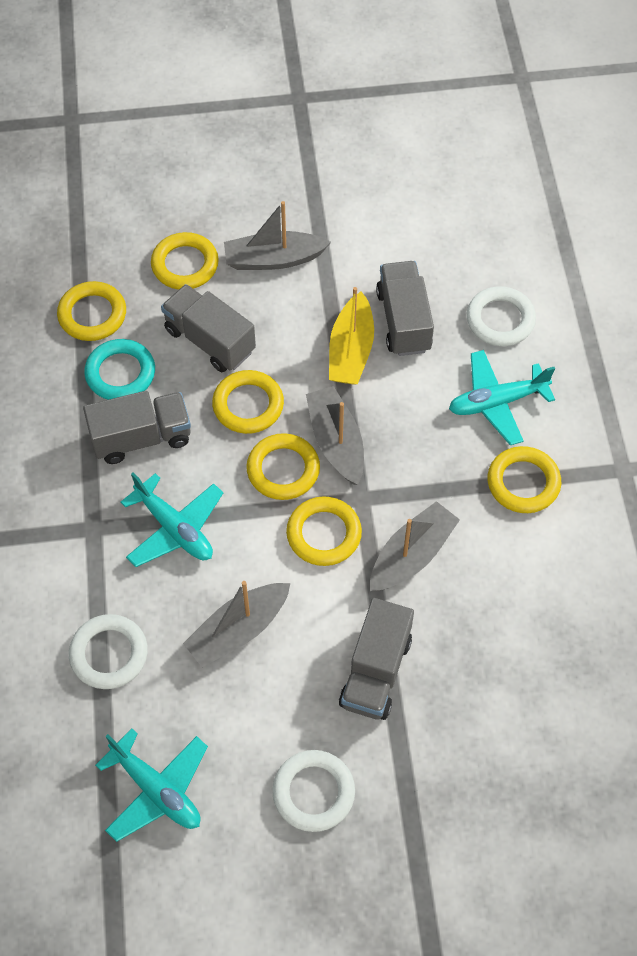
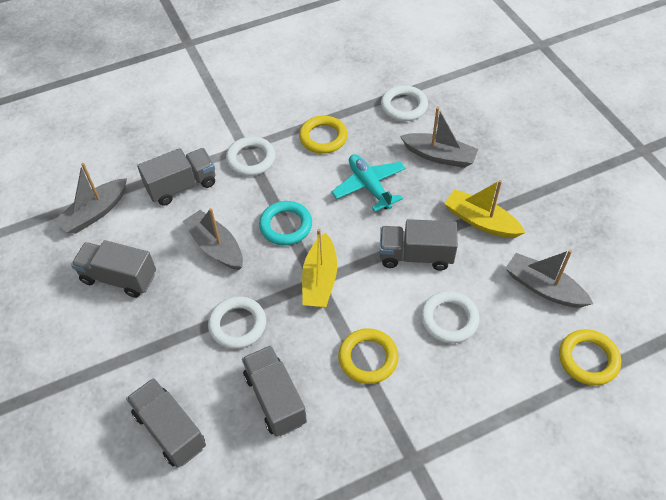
grey truck: [83,391,191,464] [161,284,256,372] [339,598,414,720] [376,261,434,356] = 4 -> [71,240,156,298] [126,378,206,468] [137,148,215,206] [242,345,307,437] [380,219,458,271] = 5
turquoise plane: [95,729,208,842] [120,472,223,567] [449,350,555,445] = 3 -> [332,154,406,212] = 1
white ring: [69,614,148,689] [272,750,355,832] [467,286,536,346] = 3 -> [208,296,266,349] [226,137,276,176] [381,85,428,121] [421,291,479,343] = 4
yellow boat: [329,287,374,385] = 1 -> [302,229,337,307] [444,180,525,238] = 2
yellow ring: [57,281,126,341] [151,232,219,290] [212,370,284,434] [246,433,320,500] [286,497,362,566] [487,446,561,513] = 6 -> [299,116,348,154] [338,328,399,384] [559,329,621,386] = 3

